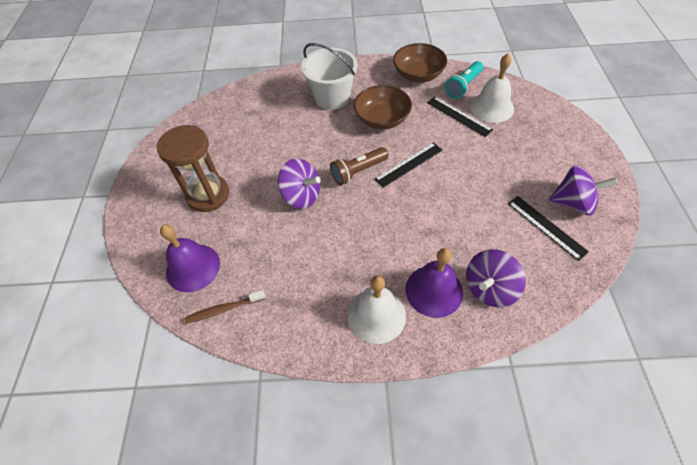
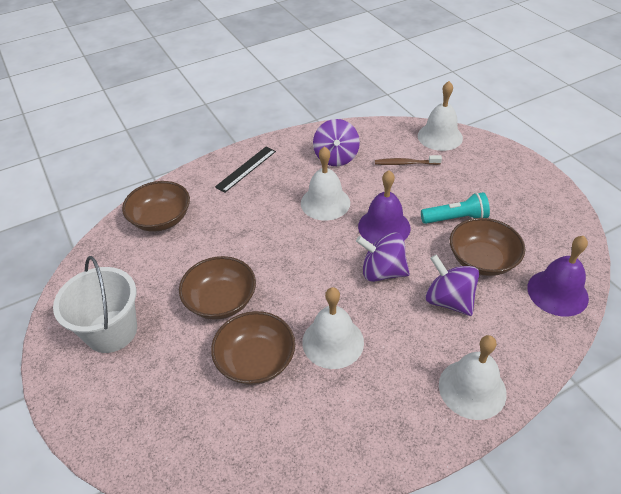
black ruler: [375,142,443,188] [427,96,493,137] [508,196,589,261] = 3 -> [215,147,276,193] = 1
brown bowl: [354,85,412,130] [393,43,447,82] = 2 -> [122,181,190,232] [179,256,256,320] [211,311,295,385] [450,218,525,276] = 4
brown flashlight: [330,147,389,185] = 1 -> none = 0
brown hourglass: [156,125,229,212] = 1 -> none = 0
white bell: [347,275,406,344] [470,54,514,123] = 2 -> [301,146,350,221] [302,287,364,369] [418,81,463,151] [439,335,507,420] = 4

